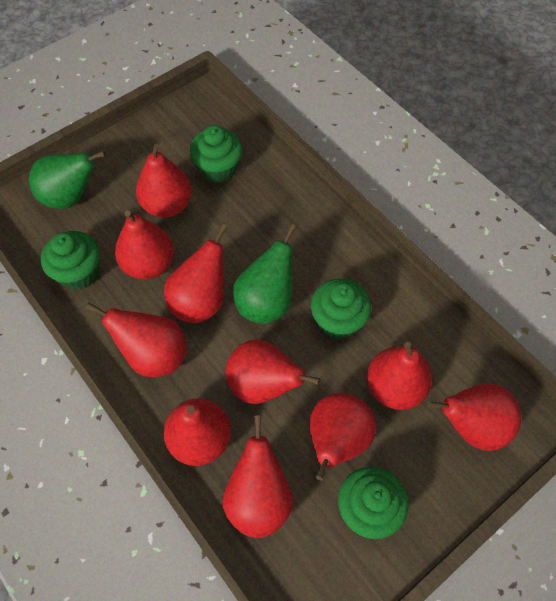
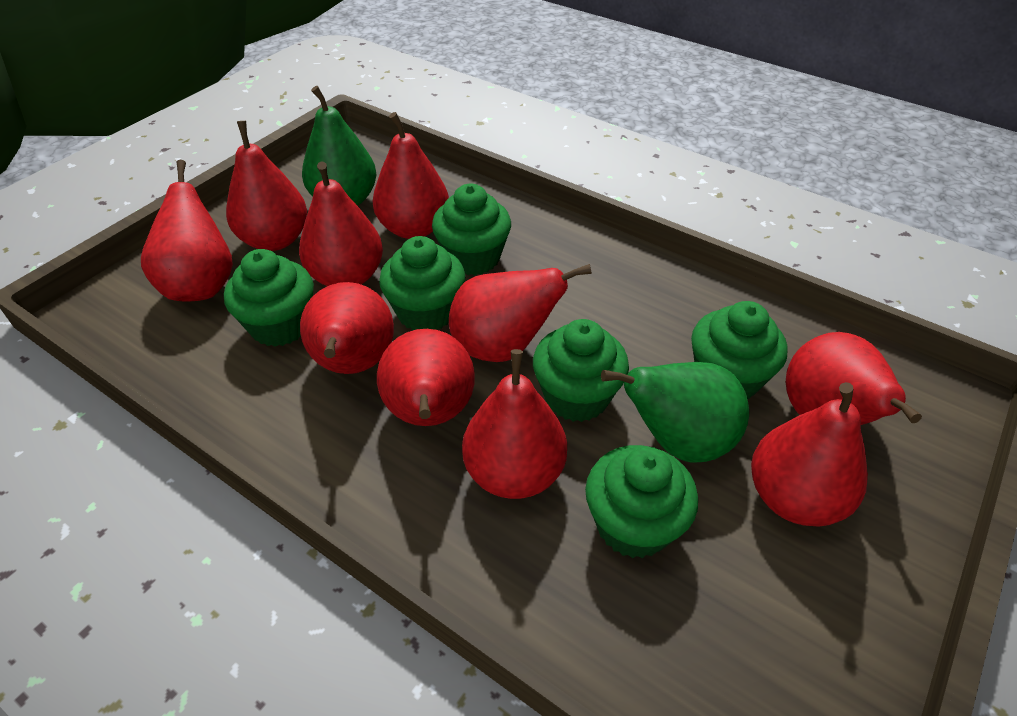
green cupcake: [41,231,100,290] [190,125,243,183] [311,279,371,339] [338,467,409,539] = 4 -> [224,249,314,347] [379,236,466,330] [432,184,511,275] [533,319,629,422] [585,445,698,558] [691,301,788,399] = 6

